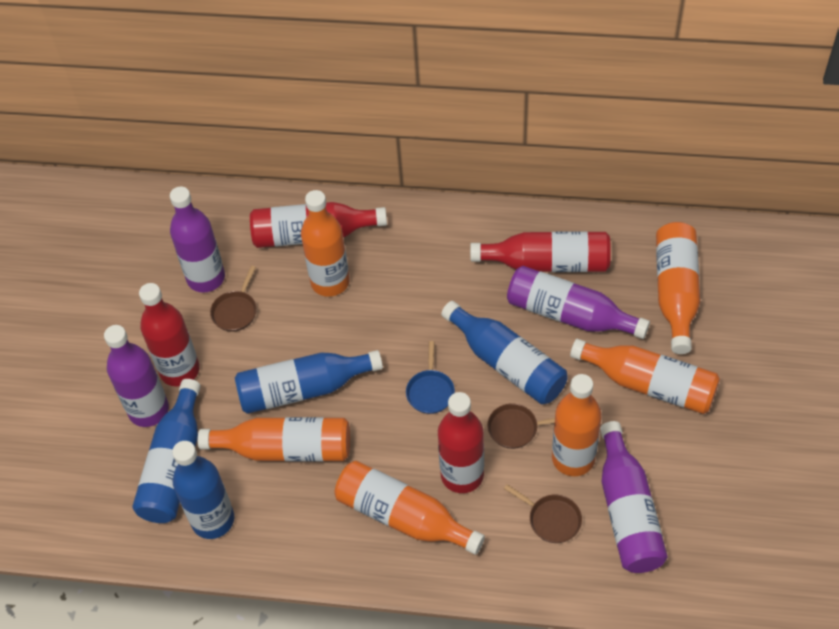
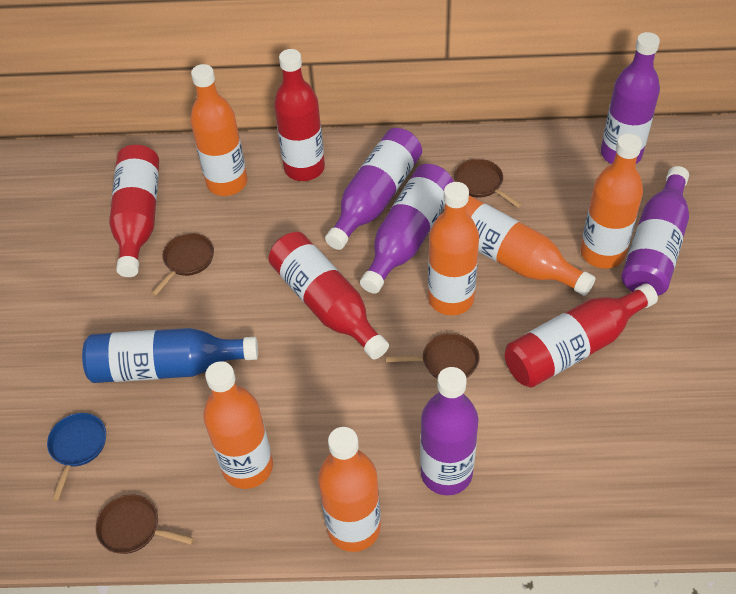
blue bottle: [132,379,201,523] [172,441,234,539] [235,350,383,414] [441,301,568,404] = 4 -> [82,328,258,383] = 1
brown pan: [210,266,257,332] [487,404,555,449] [504,484,582,543] = 3 -> [95,494,194,554] [151,233,214,296] [386,333,480,379] [454,159,522,208] = 4
purple bottle: [104,325,169,427] [170,187,225,293] [507,266,650,339] [600,421,668,573] = 4 -> [325,128,422,250] [360,164,454,294] [420,367,478,495] [601,32,660,164] [621,166,689,296] = 5

